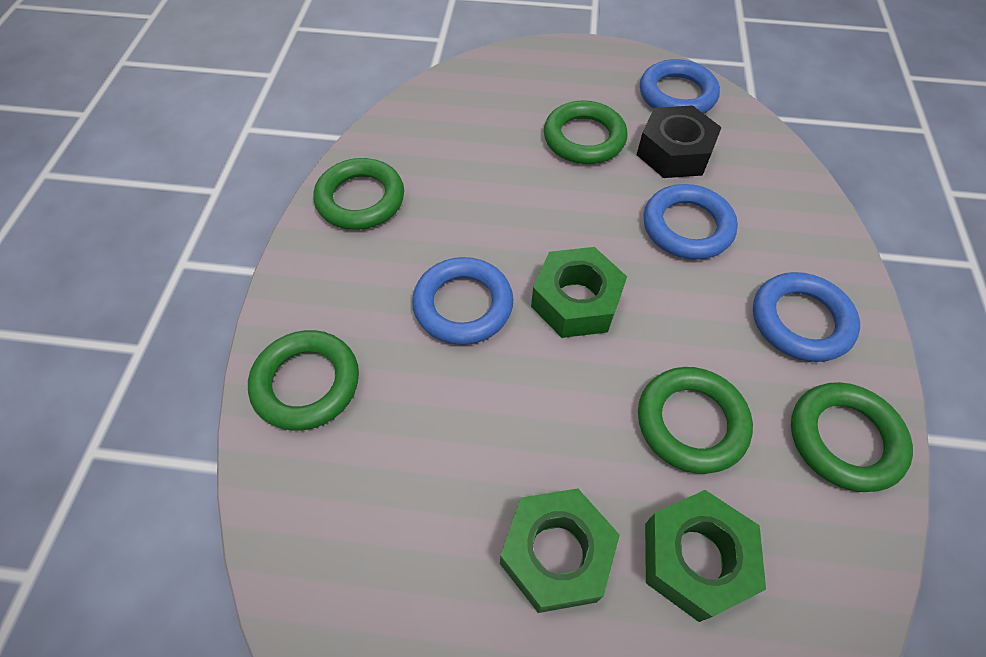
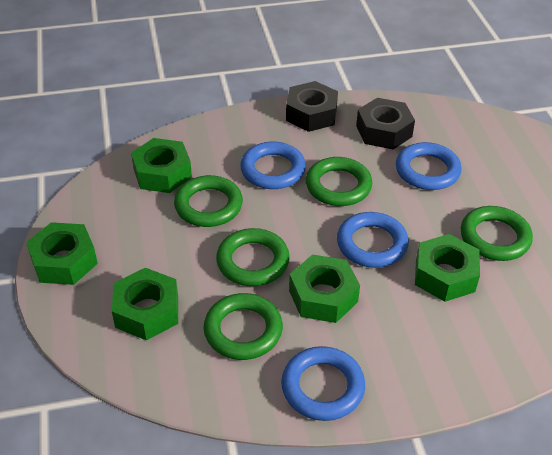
black nut: [637,105,722,178] = 1 -> [286,81,338,132] [356,98,415,149] = 2
green nut: [500,488,620,613] [531,247,627,338] [645,490,766,622] = 3 -> [26,222,98,285] [112,268,178,340] [131,138,192,193] [289,254,360,323] [415,234,480,302] = 5

